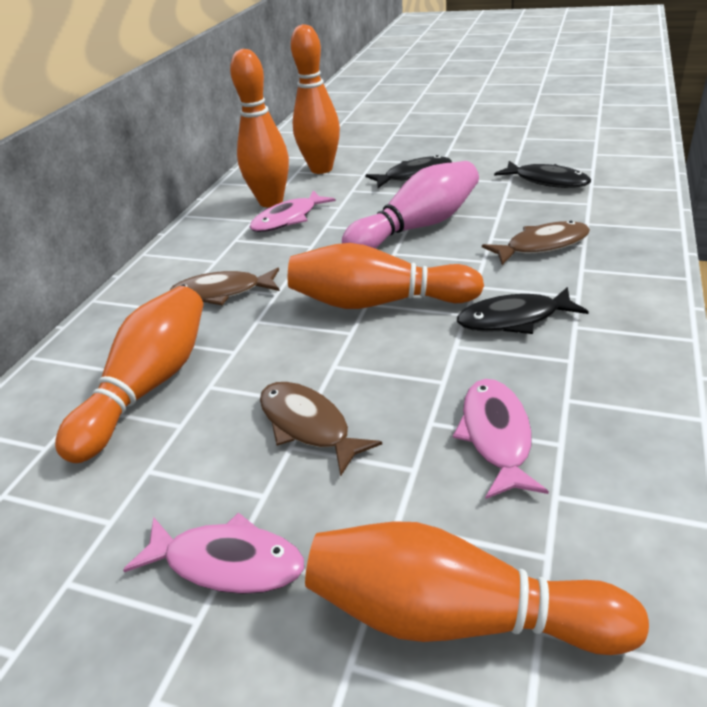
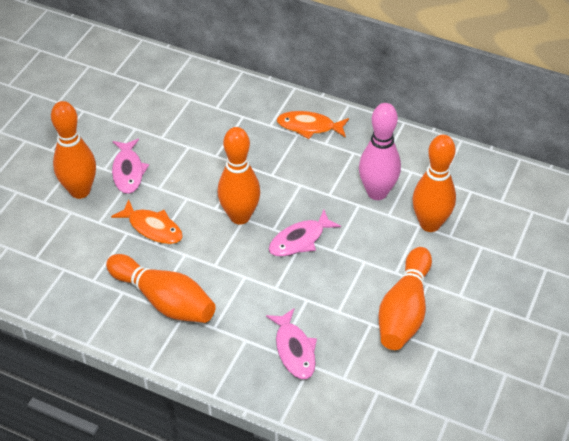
black fish: [366,155,452,188] [457,287,589,334] [494,161,591,188] = 3 -> none = 0
brown fish: [169,267,280,305] [260,382,382,476] [482,221,590,265] = 3 -> none = 0
orange fish: none = 0 -> [111,199,183,244] [277,111,349,139] = 2

